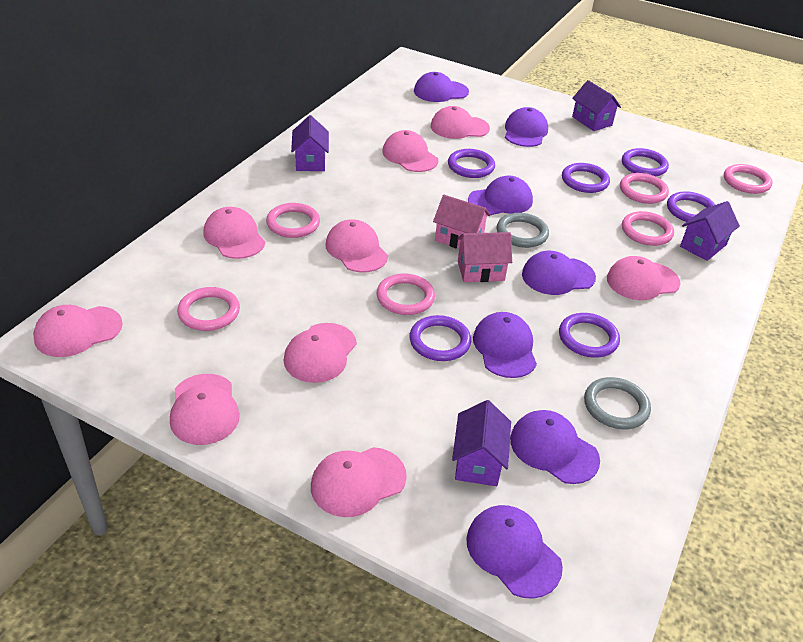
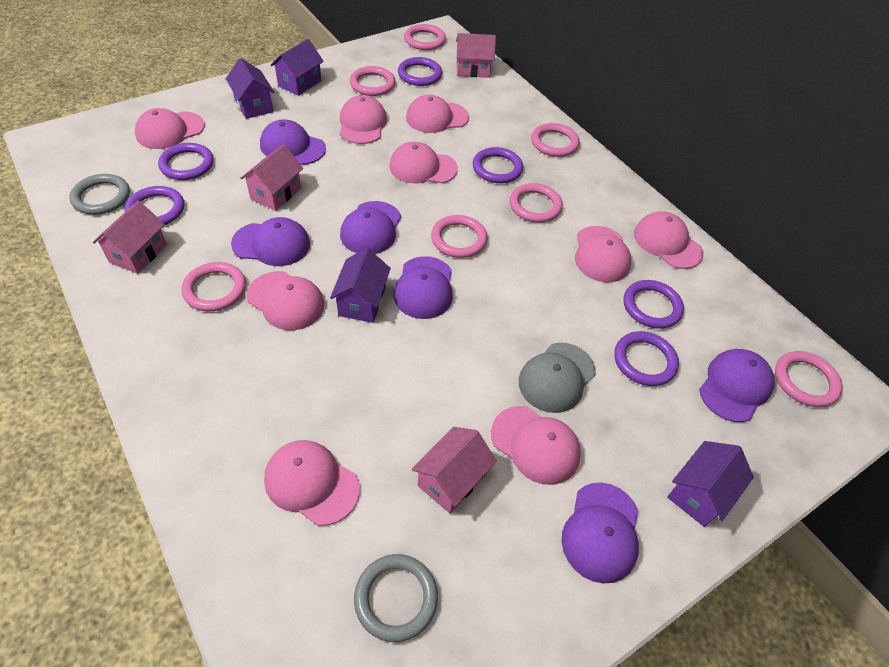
grey cap: none = 0 -> [519,343,596,413] = 1
pink house: [433,195,490,249] [457,232,512,282] = 2 -> [92,200,167,274] [240,144,303,211] [412,427,497,514] [456,33,496,78] = 4
pink ring: [177,287,240,331] [266,203,320,238] [377,273,435,315] [620,173,669,204] [622,211,674,246] [724,164,772,194] = 6 -> [181,262,246,312] [350,66,395,96] [404,24,446,50] [431,215,487,258] [509,183,563,222] [531,123,580,157] [775,351,843,407] = 7
purple cap: [414,72,469,102] [466,505,563,599] [468,175,533,215] [473,312,537,378] [505,107,548,147] [510,410,600,484] [522,251,596,295] = 7 -> [231,217,310,266] [260,119,326,165] [340,201,401,254] [393,256,453,319] [561,482,639,583] [699,349,774,422] = 6

